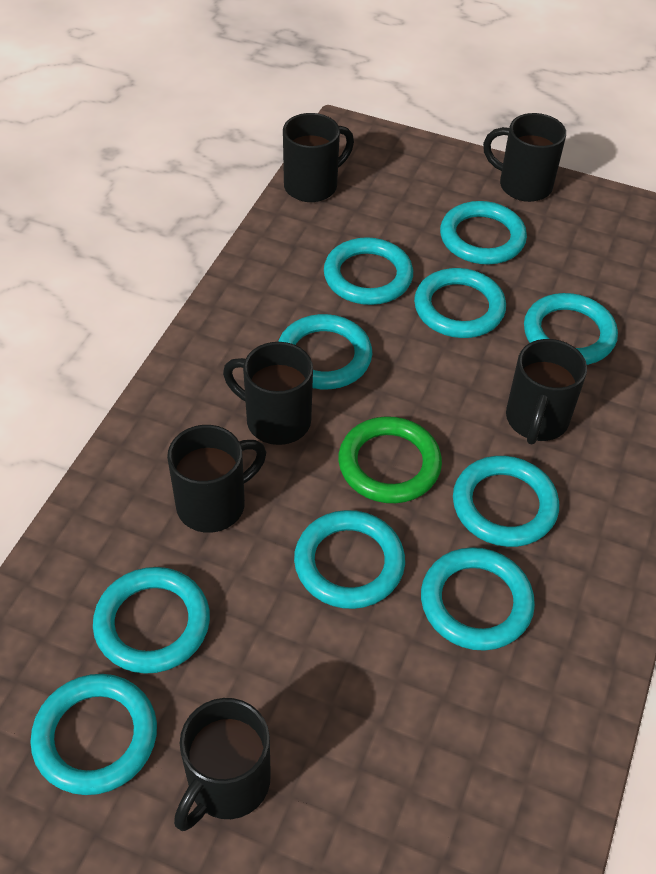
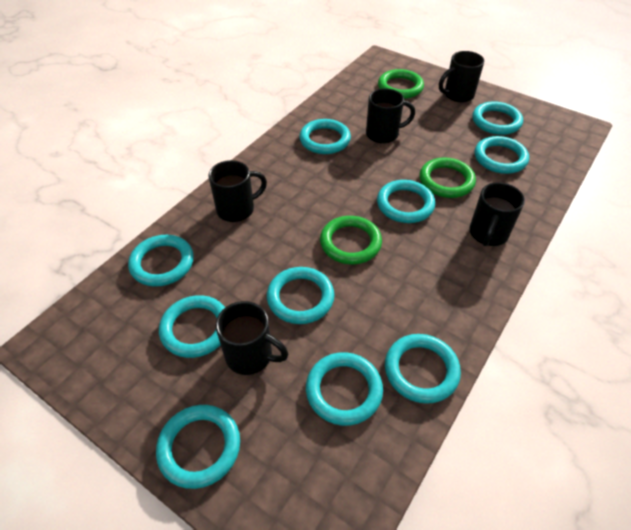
black mug: [167,425,266,533] [174,698,271,831] [223,342,313,445] [283,113,354,202] [483,113,566,202] [506,339,587,445] = 6 -> [209,160,267,222] [216,301,288,375] [366,88,415,144] [439,51,484,103] [469,182,525,246] = 5
green ring: [338,416,442,503] = 1 -> [320,216,382,265] [378,69,424,99] [420,157,476,198] = 3

